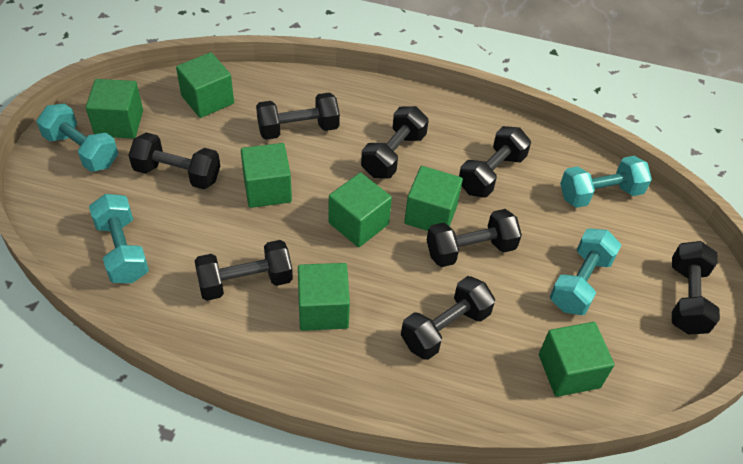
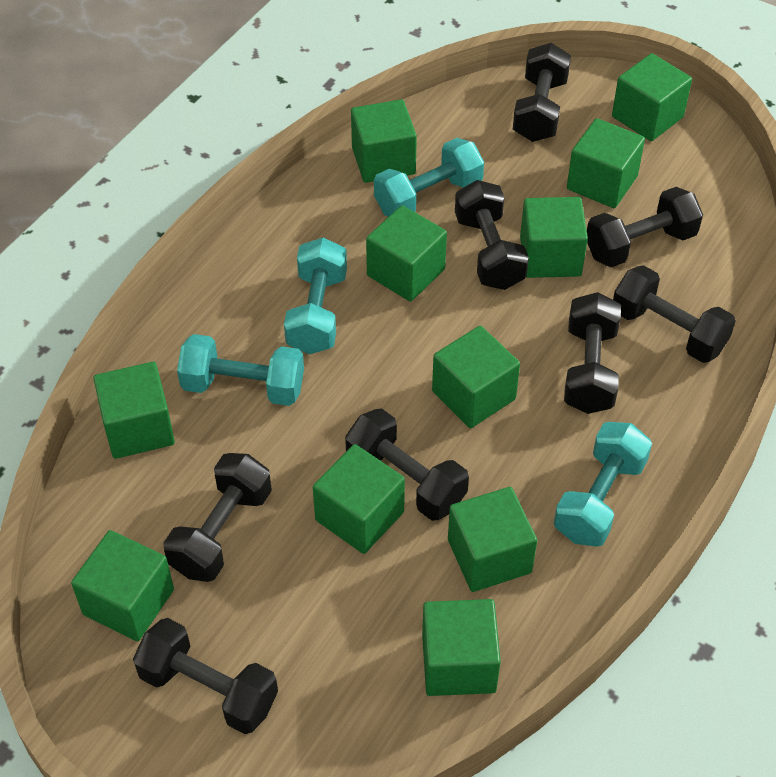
green cube: [86,79,143,139] [176,52,234,118] [241,143,292,208] [298,263,350,331] [328,173,392,247] [404,166,463,231] [539,322,614,397] = 7 -> [71,530,174,641] [93,362,175,459] [313,444,405,554] [351,99,417,183] [366,205,447,302] [422,599,501,696] [432,326,520,428] [448,487,537,592] [520,197,588,278] [567,118,645,208] [612,53,692,141] = 11

